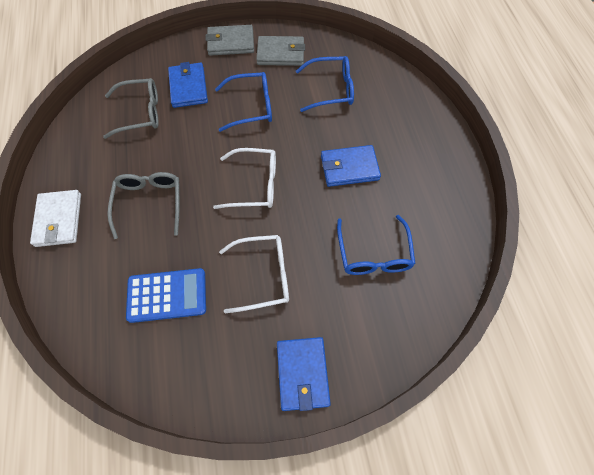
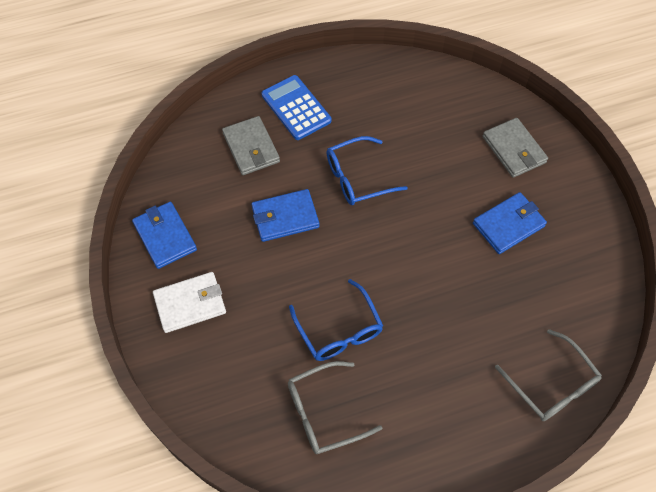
blue glasses: [215,72,272,132] [296,56,354,112] [337,215,416,275] = 3 -> [289,279,383,361] [326,136,408,205] = 2
white glasses: [213,148,276,209] [219,235,289,313] = 2 -> none = 0

